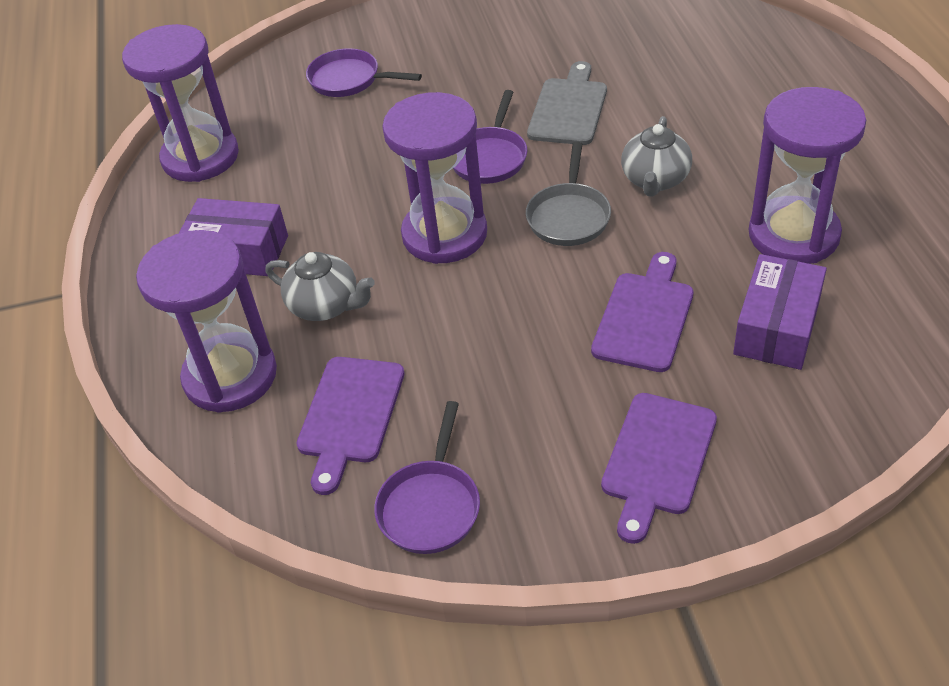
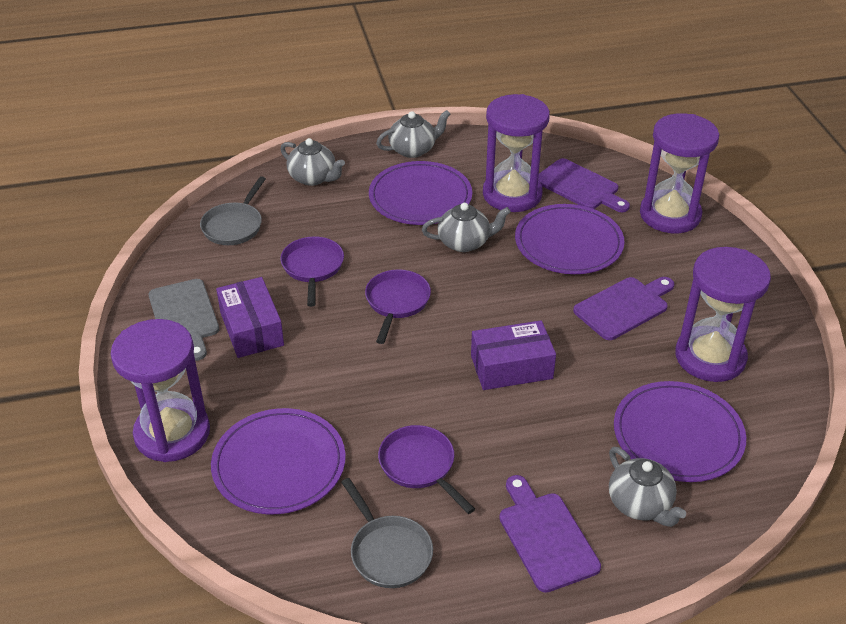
grey pan: [526,142,611,246] = 1 -> [200,176,266,245] [341,478,433,588] = 2
grey teapot: [265,252,375,321] [621,116,692,197] = 2 -> [280,138,345,186] [376,110,450,158] [422,203,511,252] [609,447,686,527] = 4
purple plate: none = 0 -> [211,408,346,514] [369,161,472,225] [515,204,625,274] [614,381,746,482] = 4

